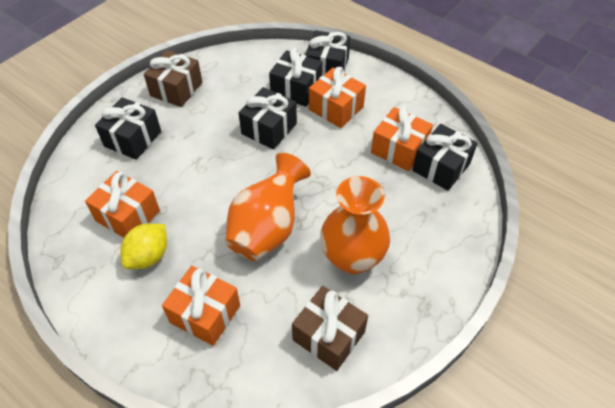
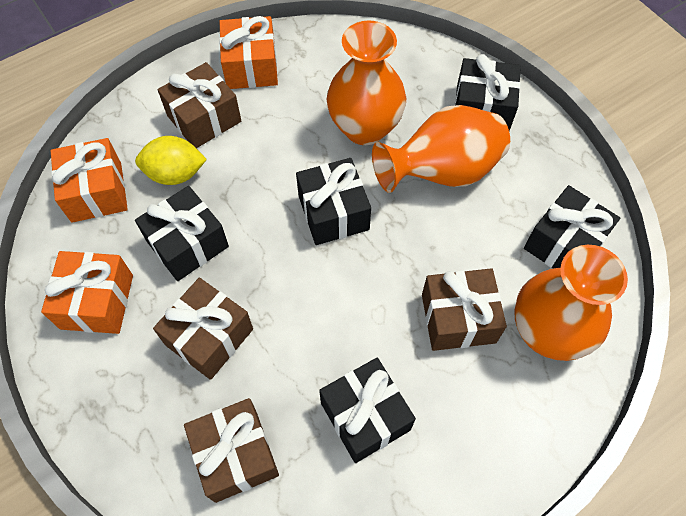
brown gift: [144,50,202,107] [292,286,368,371] = 2 -> [153,278,253,380] [158,62,241,148] [184,398,279,503] [422,268,507,351] = 4
orange gift: [85,171,160,238] [162,266,240,346] [309,67,366,128] [371,107,433,171] = 4 -> [41,251,133,334] [51,138,128,223] [219,16,278,89] = 3
orange vase: [225,153,311,261] [320,176,390,274] = 2 -> [327,20,406,145] [372,105,510,193] [514,245,628,361] = 3

